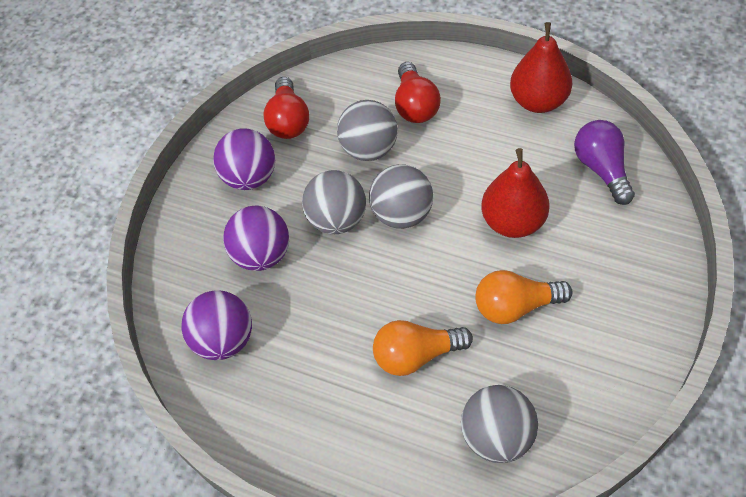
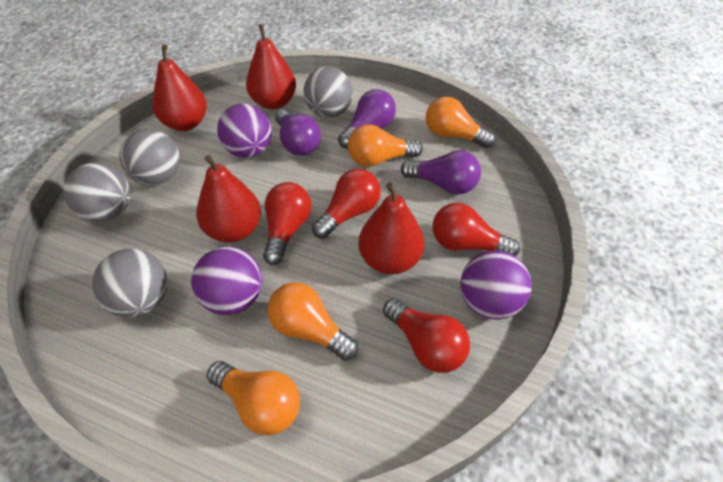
orange light bulb: [373,320,473,376] [475,270,573,324] = 2 -> [207,361,300,436] [268,282,358,361] [348,124,423,167] [426,96,495,148] = 4
purple light bulb: [574,120,635,205] = 1 -> [276,109,321,156] [338,89,396,148] [400,150,481,194] = 3
red light bulb: [263,77,309,139] [395,62,441,123] = 2 -> [263,182,312,265] [312,169,381,239] [383,298,470,373] [433,203,520,256] = 4
red pear: [481,148,550,238] [510,22,572,113] = 2 -> [153,44,207,131] [196,155,261,243] [246,24,296,109] [358,182,424,274] = 4

